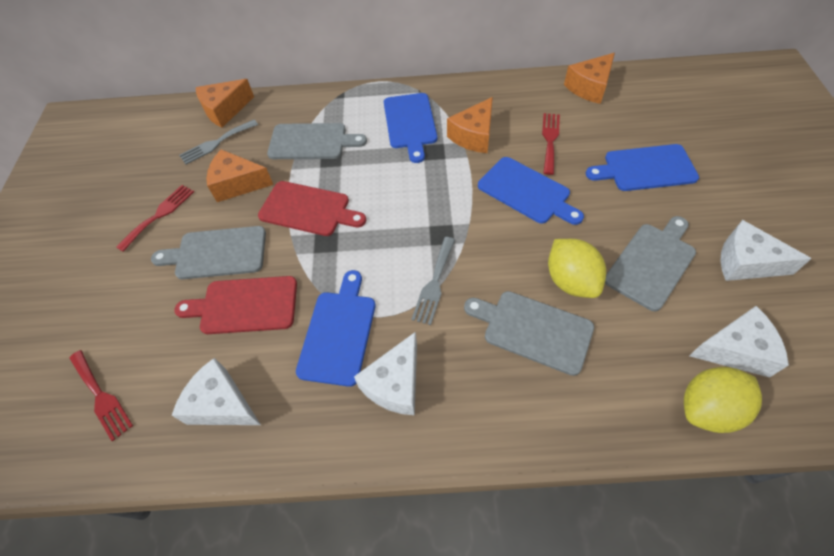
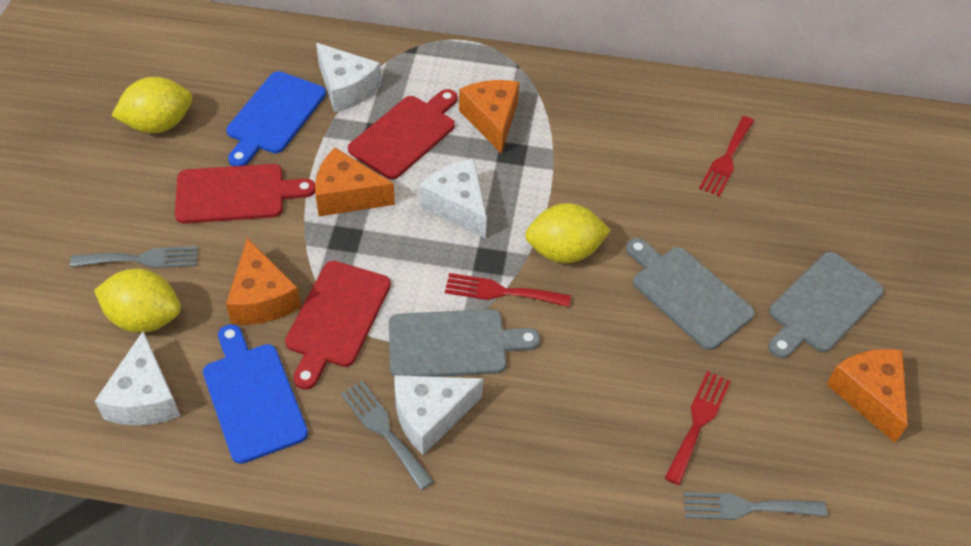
blue cutting board: [296,270,375,387] [384,93,437,163] [478,157,584,225] [586,144,699,191] = 4 -> [203,324,308,464] [226,71,326,166] = 2
grey cutting board: [151,226,266,279] [267,123,367,159] [464,291,594,376] [605,216,696,311] = 4 -> [389,309,540,377] [626,238,755,350] [768,252,884,358] = 3
grey fork: [179,120,258,165] [411,237,455,325] = 2 -> [70,246,198,268] [341,381,434,490] [683,492,827,520] = 3
red cutting board: [174,276,297,334] [258,181,366,236] = 2 -> [175,164,315,224] [285,261,391,390] [348,89,458,179] = 3
yellow lemon: [548,239,606,298] [684,367,762,433] = 2 -> [94,269,181,333] [111,77,192,133] [525,203,611,263] = 3

